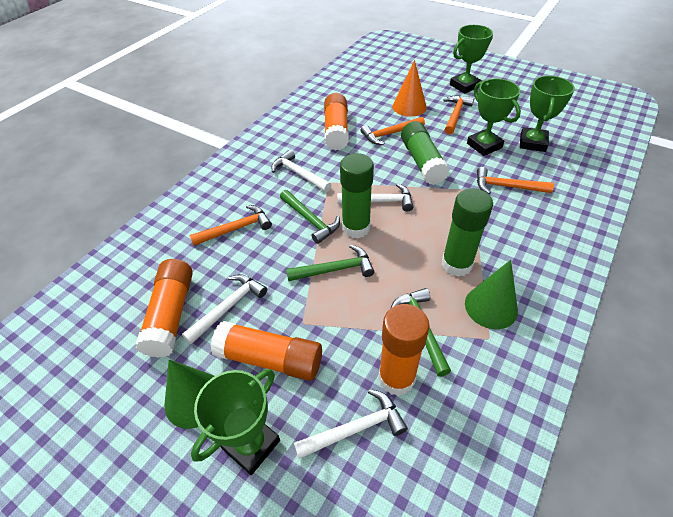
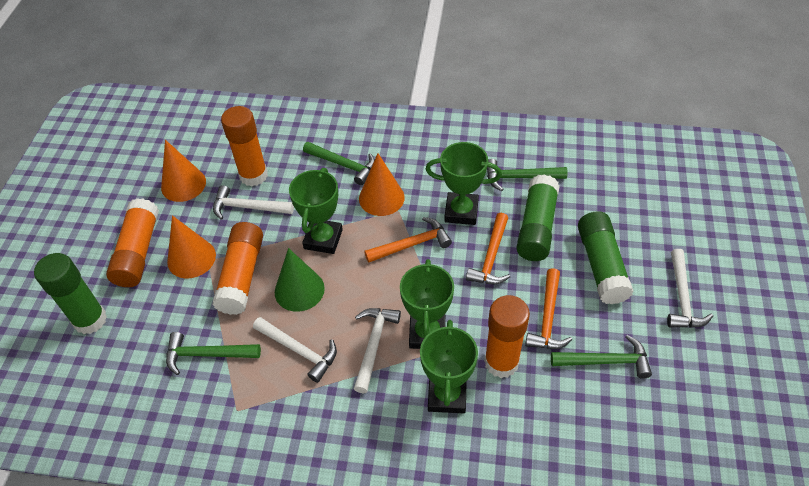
green cone: [165,359,214,429] [465,260,518,329] = 2 -> [275,248,325,312] = 1
green hammer: [280,190,340,244] [286,245,375,281] [390,288,451,377] = 3 -> [166,332,261,375] [303,142,375,185] [487,159,568,191] [551,335,652,379] = 4
orange cone: [392,60,427,117] = 1 -> [161,140,206,202] [167,215,216,279] [359,153,405,216] = 3
orange hammer: [189,205,272,246] [361,117,425,145] [443,95,474,135] [477,167,554,194] = 4 -> [364,217,452,263] [466,213,510,284] [525,268,572,349] = 3

